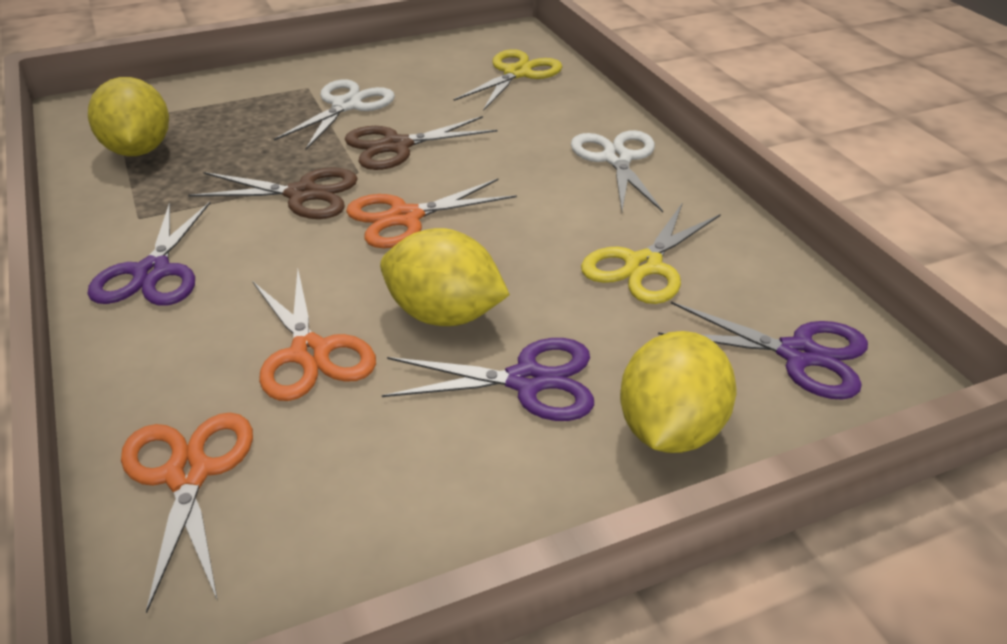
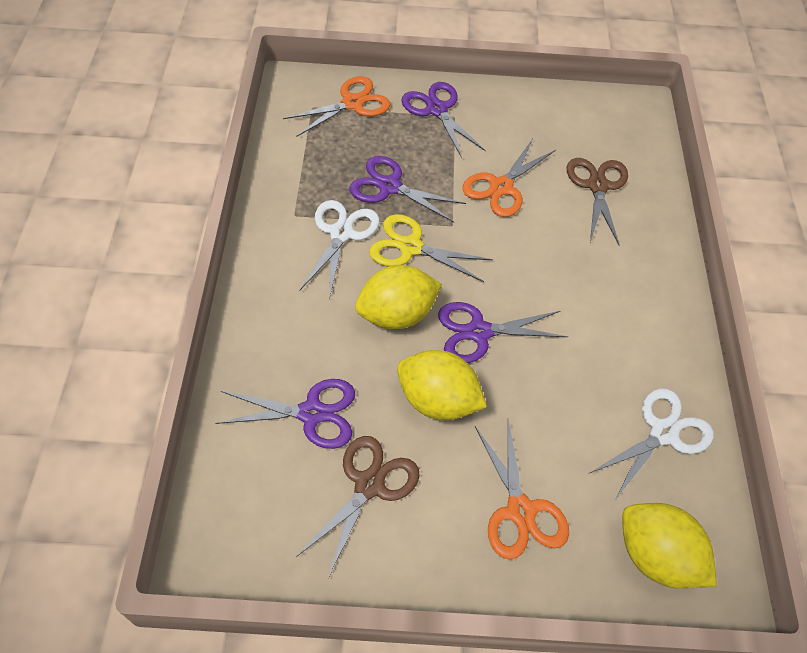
purple scissors: [88,202,210,306] [382,338,594,421] [658,302,868,400] = 3 -> [215,379,355,449] [350,156,466,222] [401,82,486,158] [438,302,568,363] = 4
yellow scissors: [454,49,562,111] [581,202,721,304] = 2 -> [369,214,493,282] = 1

